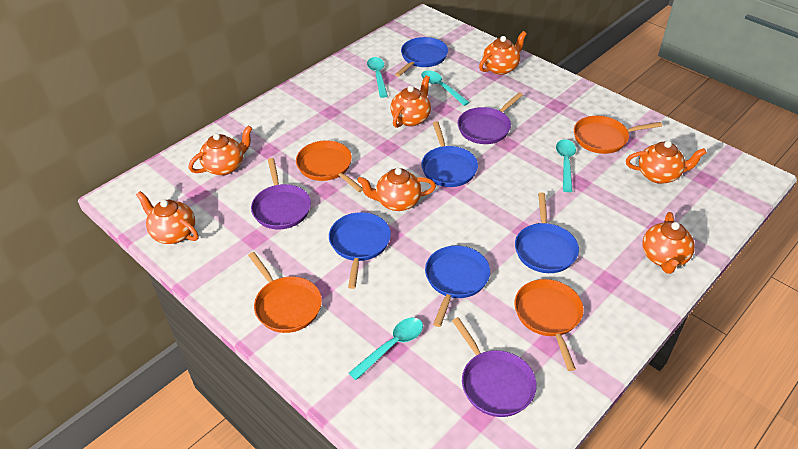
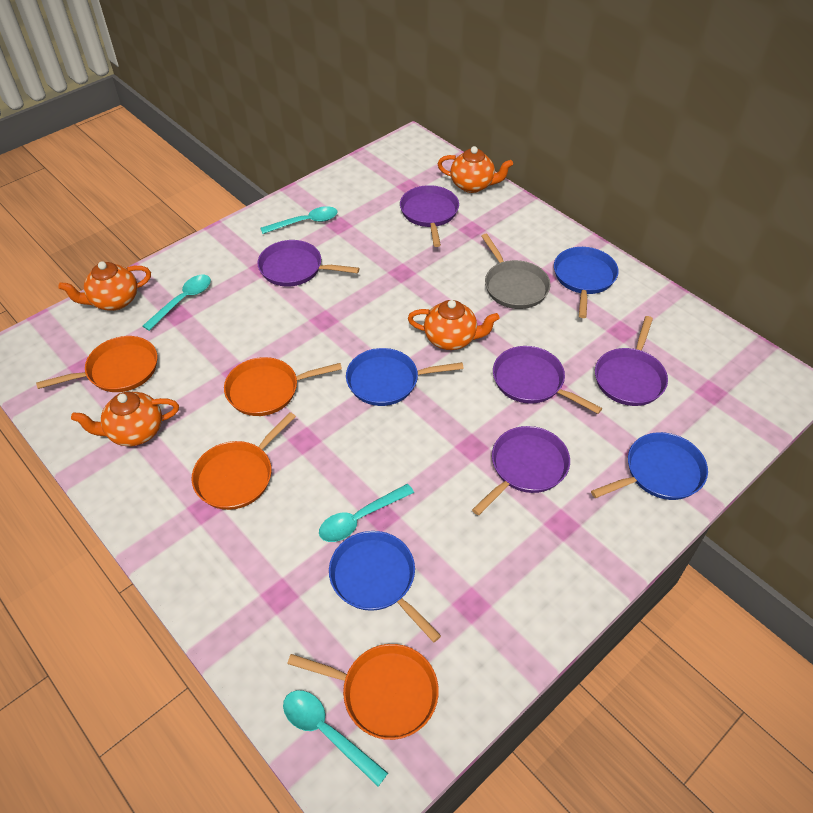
blue pan: [329,212,391,289] [395,37,448,77] [421,121,478,187] [425,246,490,327] [515,193,579,273] = 5 -> [329,531,441,642] [346,348,464,406] [554,247,619,318] [591,432,708,500] = 4
grey pan: none = 0 -> [481,234,551,309] = 1
orange teapot: [136,191,199,244] [189,125,252,175] [357,168,436,211] [391,75,431,128] [479,31,527,75] [626,141,707,184] [642,212,695,274] = 7 -> [58,261,151,311] [71,392,179,446] [408,300,499,350] [438,146,513,193] = 4
purple pan: [251,158,311,229] [452,317,537,417] [458,92,523,144] = 3 -> [257,240,359,286] [400,185,459,247] [472,426,570,516] [493,346,602,414] [595,316,668,406] = 5

